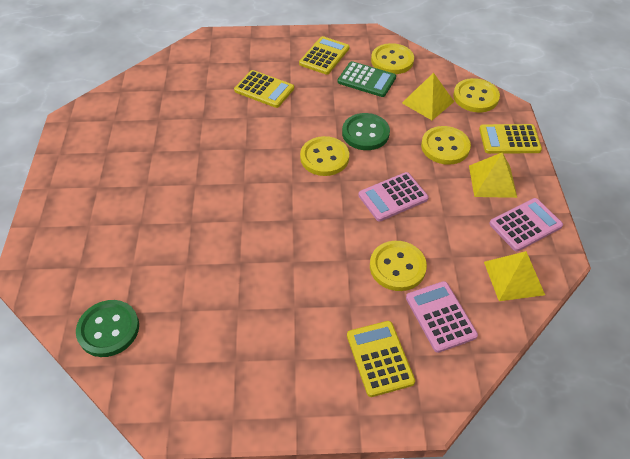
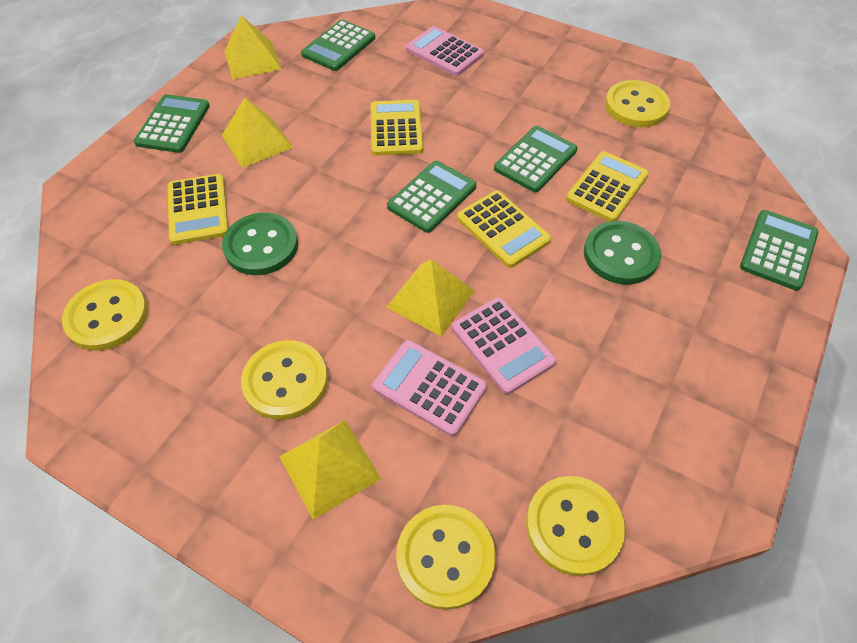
green calculator: [338,61,396,97] = 1 -> [134,94,210,153] [301,20,375,71] [387,161,476,233] [494,126,578,192] [740,210,819,291] = 5
yellow pyramid: [402,73,454,120] [469,152,517,198] [484,251,545,301] = 3 -> [222,98,293,168] [224,15,281,79] [279,420,381,520] [386,260,475,337] = 4

